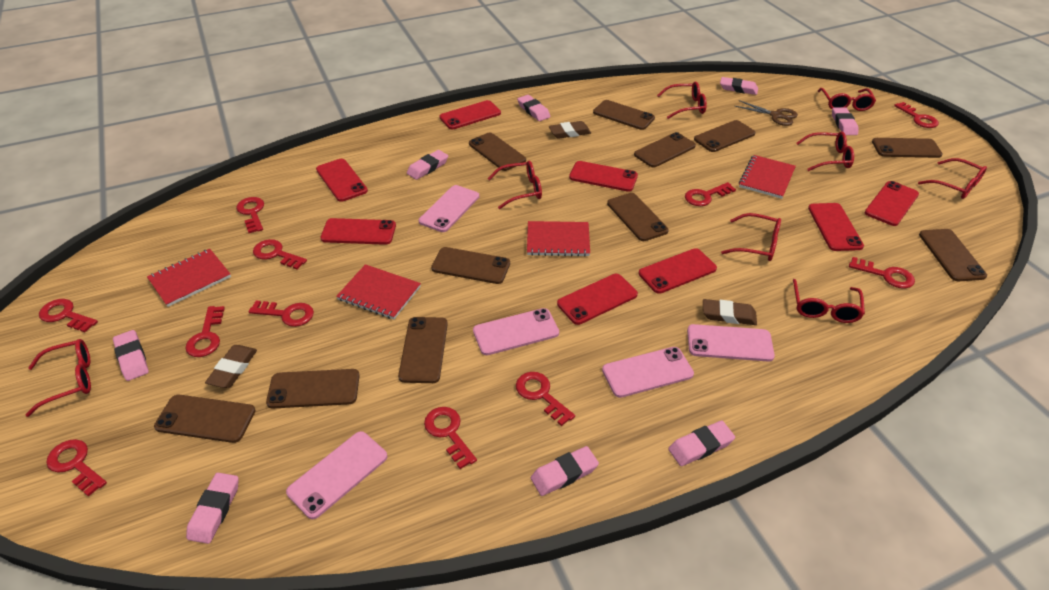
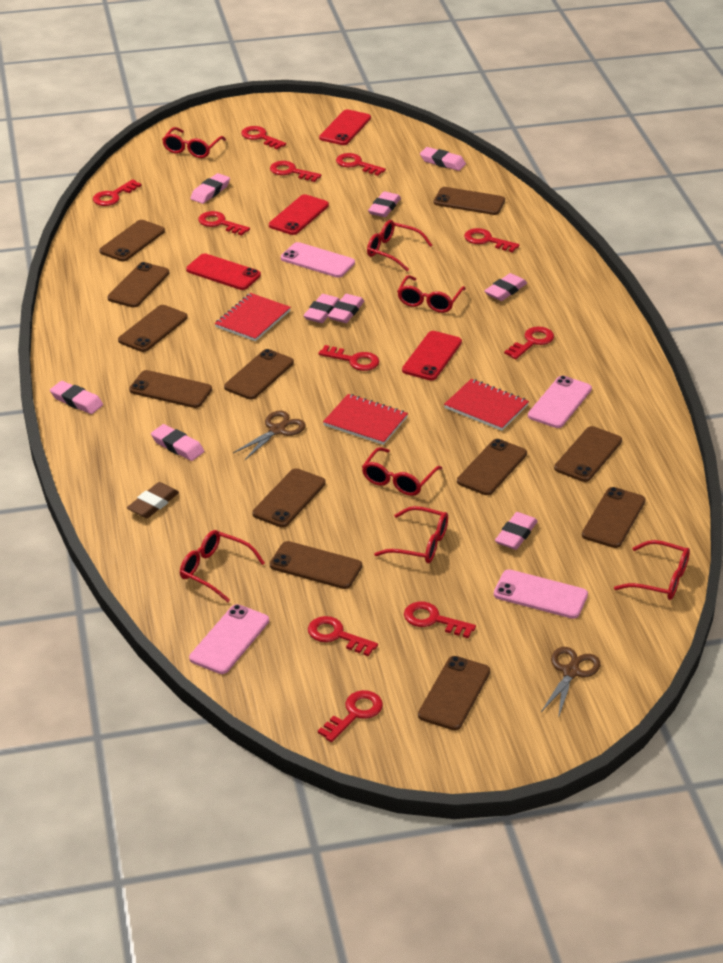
brown eraser: [205,345,257,388] [549,121,591,139] [703,299,757,325] = 3 -> [127,482,179,518] = 1
brown phone: [154,395,256,443] [266,369,360,409] [398,317,448,383] [431,247,510,284] [469,132,526,171] [593,100,655,130] [607,193,669,241] [634,132,696,167] [694,120,755,152] [872,138,942,158] [919,229,987,281] = 11 -> [99,220,165,261] [107,262,169,307] [118,305,188,352] [129,370,212,408] [224,349,294,399] [252,468,326,528] [270,541,362,589] [418,656,490,730] [434,187,505,215] [457,439,527,495] [554,426,622,482] [582,487,646,548] = 12
brown scissors: [735,100,798,126] = 1 -> [233,411,306,460] [541,647,600,718] = 2
pink eraser: [113,330,149,381] [186,473,239,544] [407,150,448,180] [517,95,550,121] [531,446,599,496] [668,420,735,466] [720,77,758,95] [832,107,859,135] = 8 -> [50,381,103,414] [151,424,204,461] [190,173,230,204] [303,294,340,323] [328,294,364,323] [368,191,401,217] [420,147,466,171] [484,273,527,301] [495,512,538,550] = 9
pink phone: [286,431,387,519] [419,185,479,232] [473,308,559,355] [602,347,694,398] [687,324,775,361] = 5 -> [189,604,269,674] [281,242,355,278] [494,569,588,619] [528,376,592,428] = 4
red glasses: [25,339,91,417] [488,161,542,209] [657,82,707,119] [721,213,781,261] [793,279,865,323] [796,132,854,171] [818,88,876,111] [918,158,987,199] = 8 -> [162,127,226,158] [180,530,265,602] [362,447,443,496] [367,220,432,271] [374,506,448,563] [397,275,466,313] [614,540,690,600] = 7
red notebook: [147,249,231,307] [336,264,421,319] [527,221,590,257] [739,155,796,199] = 4 -> [215,293,291,341] [323,394,408,445] [444,379,529,431] = 3
red phone: [316,159,368,202] [320,218,396,245] [439,100,501,129] [557,274,638,325] [569,161,638,192] [639,248,717,294] [808,203,864,251] [865,181,919,226] = 8 -> [186,253,261,290] [269,194,329,235] [319,109,371,145] [402,331,462,380] = 4

